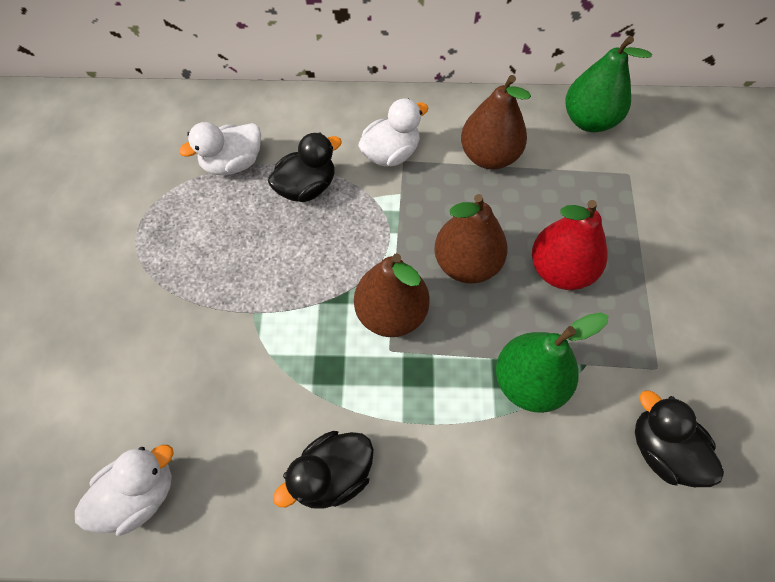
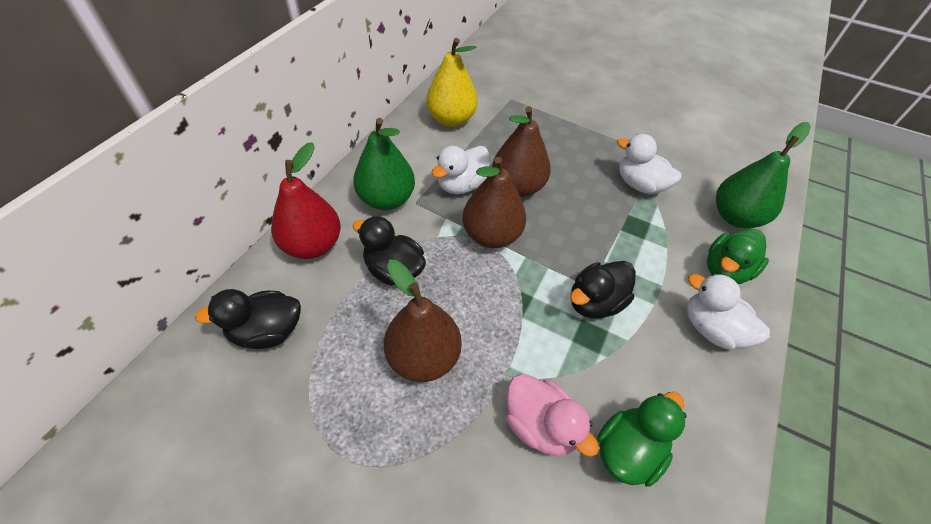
green duck: none = 0 -> [597,392,687,487] [707,228,769,284] = 2
pink duck: none = 0 -> [506,374,599,457] = 1
yellow pear: none = 0 -> [426,38,478,127] = 1

